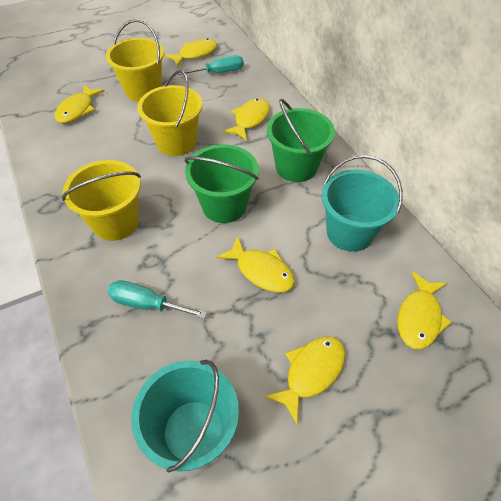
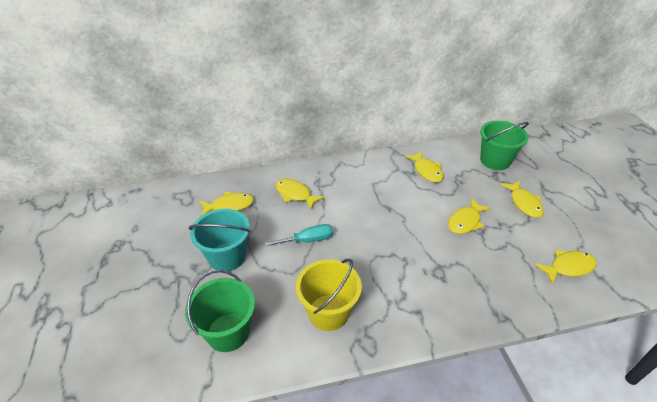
turquoise bucket: [131,360,239,472] [321,155,403,252] = 2 -> [189,209,251,271] = 1
turquoise screwdriver: [108,280,207,319] [178,55,244,75] = 2 -> [265,224,333,247] = 1
yellow bucket: [62,160,141,241] [106,19,164,102] [137,70,203,156] = 3 -> [296,259,362,331] = 1

